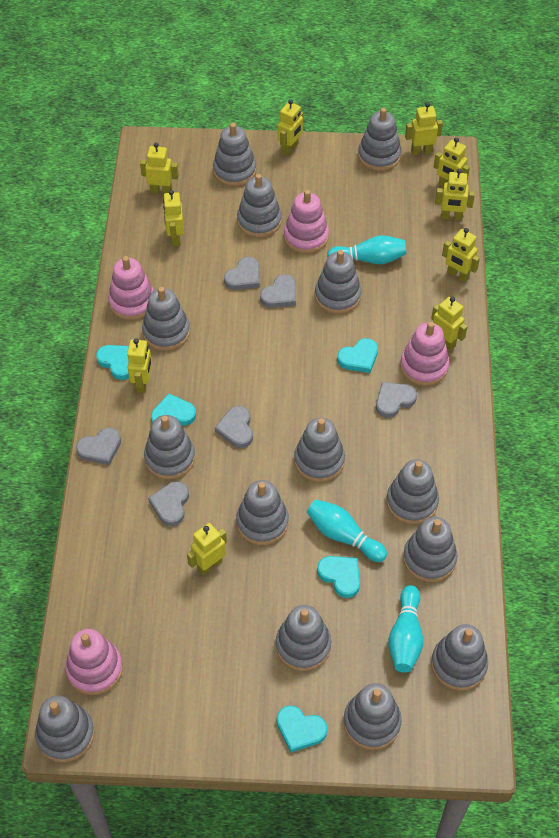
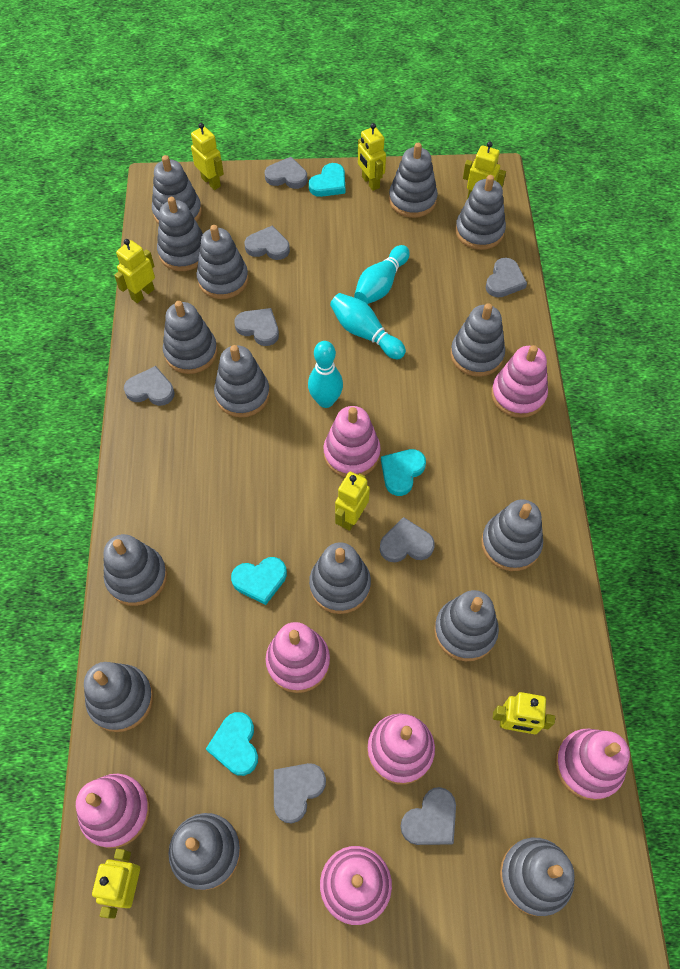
grey heart: [76,427,121,465] [148,481,189,526] [215,406,253,448] [224,257,259,290] [260,274,296,308] [376,382,417,418] = 6 -> [124,366,174,406] [234,308,279,346] [244,225,290,260] [265,157,307,189] [274,763,326,823] [380,517,435,562] [400,787,456,845] [486,258,527,298] = 8
grey stacking toy: [35,696,95,763] [142,287,190,351] [144,415,195,480] [213,123,256,186] [236,480,289,545] [237,174,282,238] [276,605,331,671] [294,418,345,482] [315,250,362,314] [343,683,402,750] [358,108,401,171] [386,459,439,524] [403,517,458,582] [431,624,488,691] = 14 -> [84,662,153,732] [103,534,167,606] [152,155,202,224] [157,197,203,271] [163,301,217,374] [168,813,241,890] [197,225,248,299] [214,345,270,418] [309,542,371,614] [389,143,438,218] [434,590,499,661] [450,303,505,377] [455,175,506,250] [481,499,543,571] [500,838,574,916] = 15
pink stacking toy: [65,629,123,695] [108,256,154,320] [284,190,329,254] [400,322,449,386] = 4 -> [76,774,150,848] [266,622,330,693] [320,846,392,925] [323,406,381,477] [367,714,435,784] [491,345,548,418] [555,729,630,801] = 7
turquoise heart: [96,345,129,380] [151,394,196,426] [277,705,328,752] [317,556,360,598] [337,338,378,373] = 5 -> [206,712,258,776] [231,557,287,605] [309,163,345,197] [381,449,426,496] = 4
yellow robot: [127,339,152,393] [140,143,178,194] [163,190,184,246] [187,523,227,576] [278,99,303,156] [405,102,443,155] [431,297,468,351] [434,138,470,187] [435,169,475,221] [442,228,480,282] = 10 -> [92,849,140,919] [114,239,155,303] [191,123,224,190] [335,472,370,531] [358,123,386,191] [463,142,506,199] [493,692,555,734] = 7

